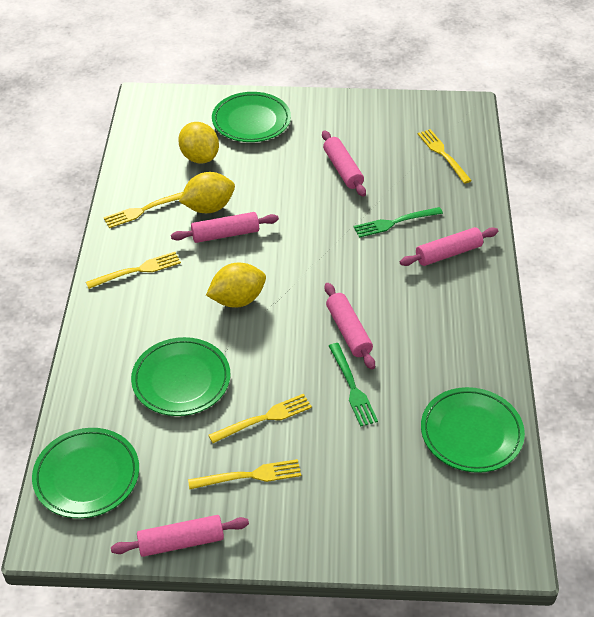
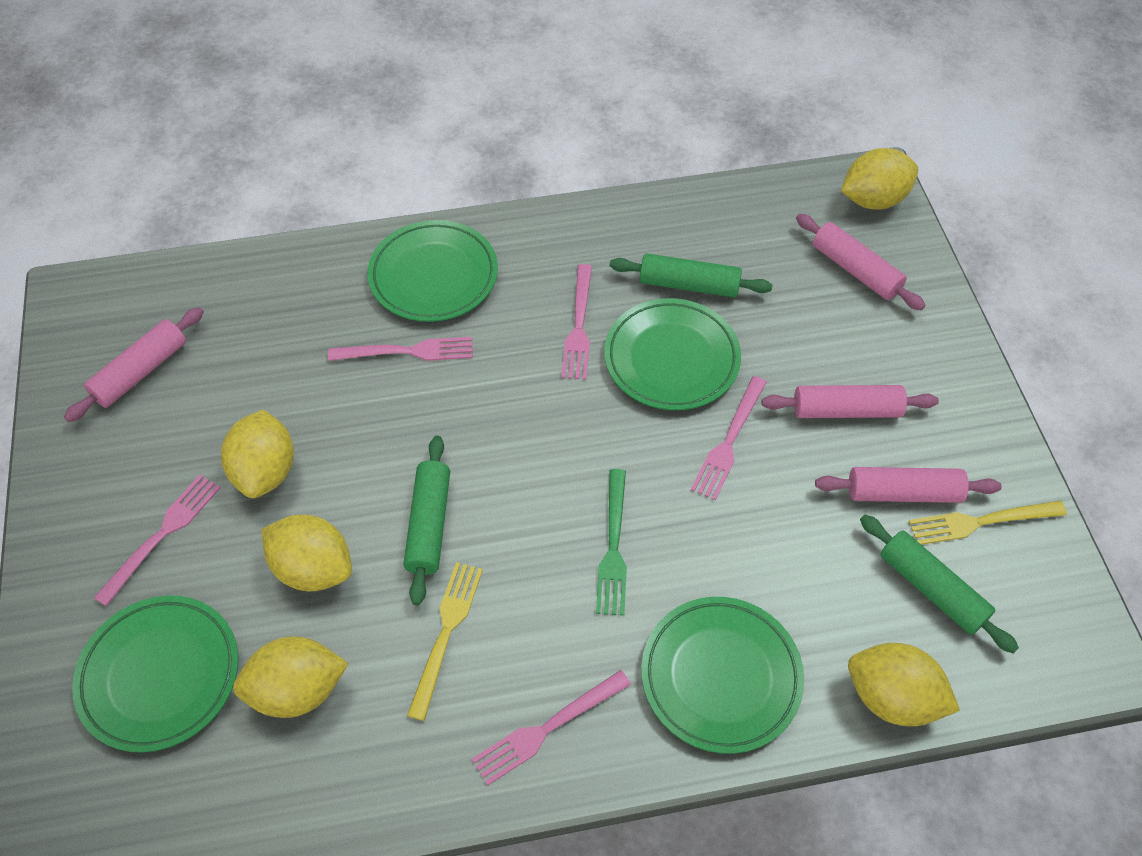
green fork: [329,343,378,427] [354,207,443,238] = 2 -> [596,469,627,615] = 1
green rolling pin: none = 0 -> [403,436,450,605] [610,253,772,298] [860,515,1019,654] = 3
pink fork: none = 0 -> [94,475,221,606] [328,337,473,361] [472,670,631,785] [561,264,592,380] [691,376,767,500] = 5
pink rolling pin: [111,515,249,557] [171,212,279,243] [322,130,366,197] [325,283,375,369] [400,227,498,266] = 5 -> [64,307,204,422] [762,385,939,418] [796,214,925,310] [815,467,1002,503] = 4
yellow fork: [86,252,181,289] [103,192,183,228] [188,459,301,489] [208,394,312,443] [418,129,472,184] = 5 -> [407,562,483,721] [909,501,1067,545] = 2
yellow lemon: [178,122,219,163] [179,172,235,213] [206,263,266,308] = 3 -> [221,409,294,498] [233,637,349,718] [261,515,352,591] [841,148,918,210] [848,643,960,726] = 5

